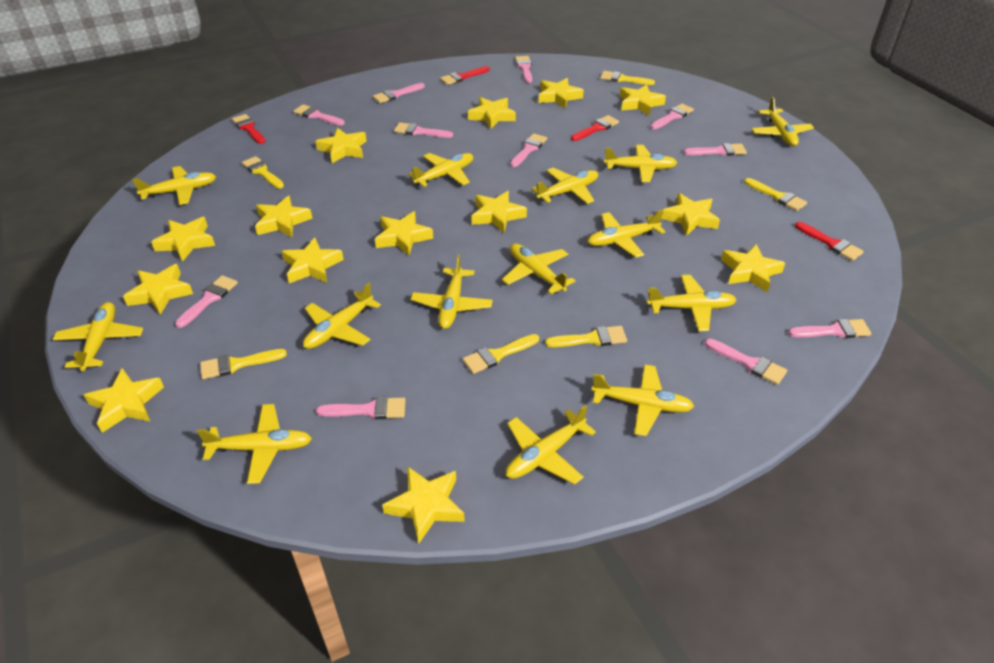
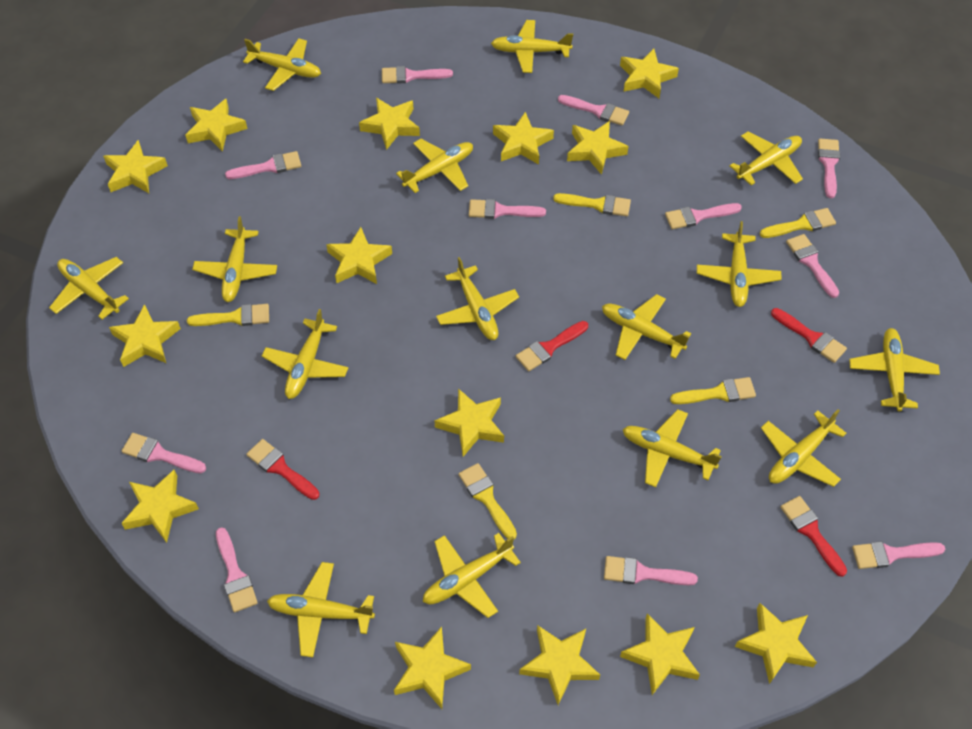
yellow brush: [200,349,287,379] [242,156,284,189] [463,334,539,374] [545,326,627,347] [600,71,655,85] [744,178,807,211] = 6 -> [187,304,269,326] [458,463,517,539] [553,193,631,216] [670,377,756,404] [760,208,836,238] = 5
yellow plane: [53,302,143,371] [132,166,216,205] [197,404,312,484] [303,283,381,349] [408,153,473,187] [411,255,493,329] [502,243,576,294] [506,405,596,485] [531,168,598,204] [588,210,665,258] [591,364,694,436] [604,145,677,182] [647,275,737,331] [751,97,814,146] = 14 -> [49,257,129,319] [192,216,277,302] [243,38,321,91] [262,309,348,399] [267,562,375,657] [396,139,473,193] [423,533,521,618] [436,257,519,340] [491,20,573,73] [602,294,691,360] [623,409,722,487] [697,221,782,307] [730,131,803,185] [761,409,847,487] [849,328,940,412] = 15

